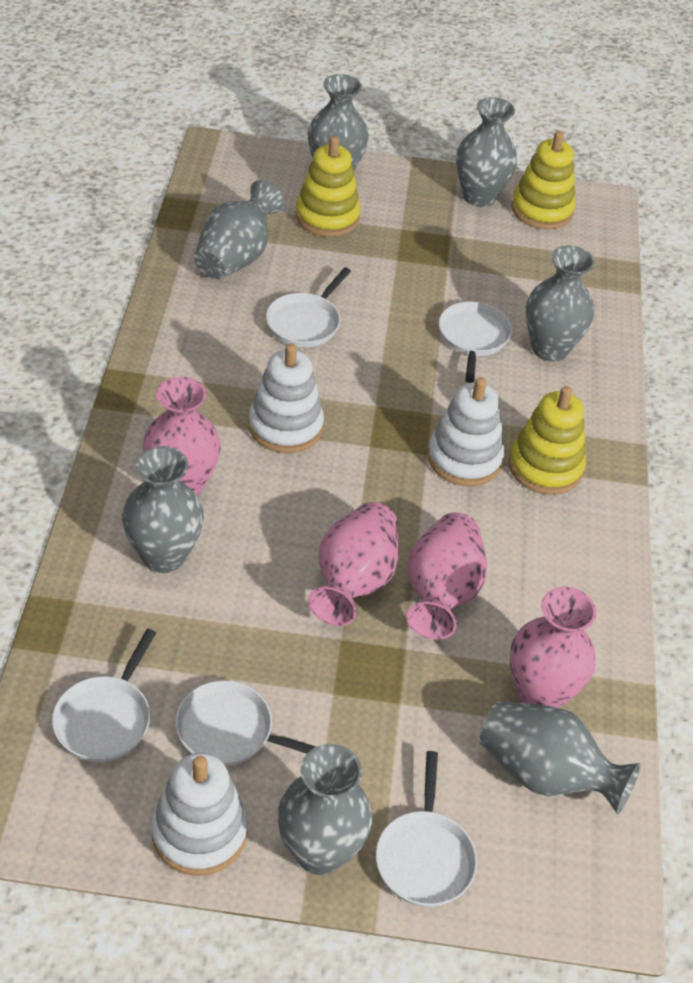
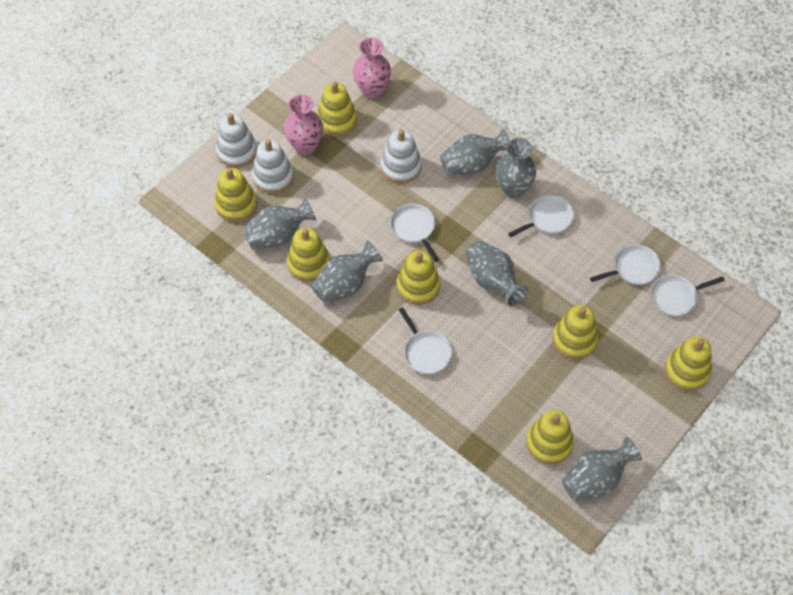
grey vase: [122,446,204,573] [194,180,284,280] [277,744,372,875] [308,74,368,171] [456,97,517,207] [479,701,641,815] [526,246,595,362] = 7 -> [242,197,316,249] [311,241,383,304] [440,129,510,175] [465,241,529,306] [496,138,536,198] [562,436,642,502] = 6
pink vase: [143,377,221,496] [308,502,399,626] [406,512,487,640] [510,587,596,708] = 4 -> [284,95,323,155] [353,38,391,99] = 2
yellow stacking toy: [295,136,360,237] [509,386,586,495] [511,131,576,229] = 3 -> [214,168,257,222] [287,228,330,282] [317,81,357,136] [397,250,440,305] [526,410,574,465] [553,305,598,359] [665,336,712,391] = 7

